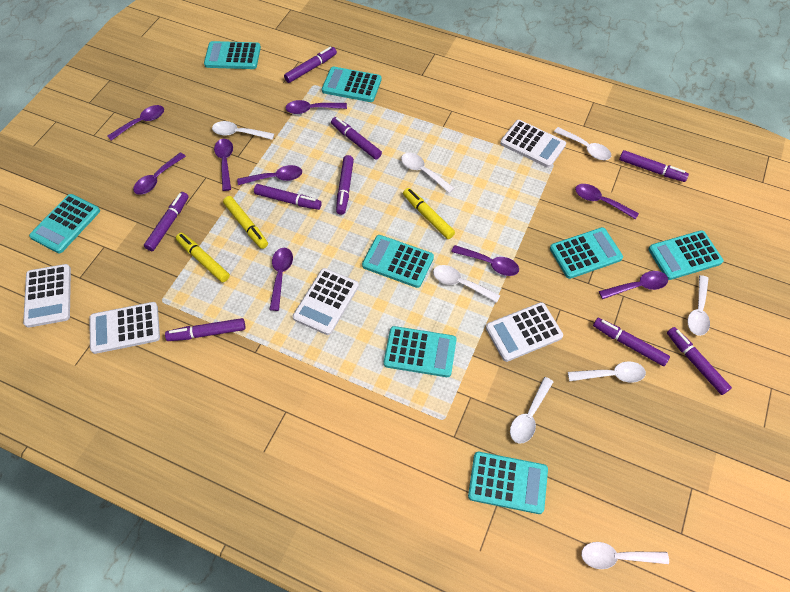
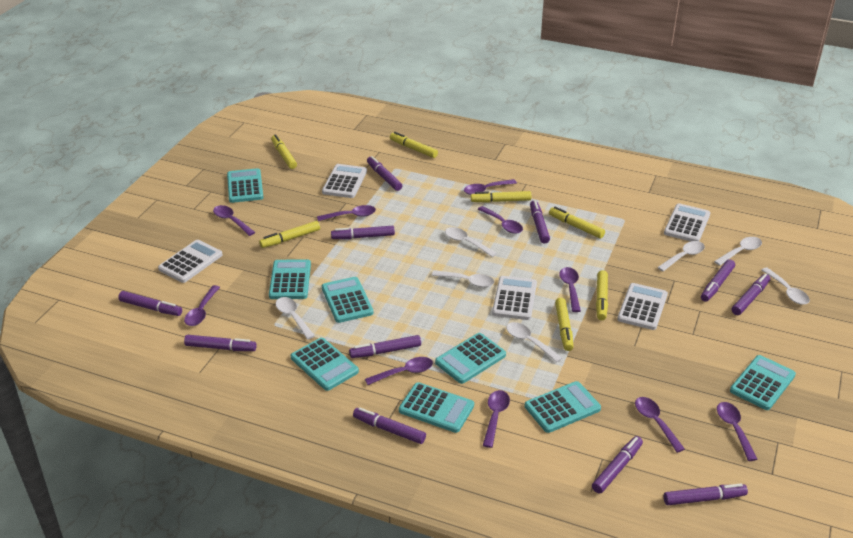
purple marker: [144,192,189,251] [165,318,245,341] [254,184,322,210] [284,47,337,83] [331,117,382,160] [336,155,354,215] [593,318,670,366] [619,150,689,182] [667,327,732,395] = 9 -> [118,291,182,316] [184,335,257,351] [331,226,395,239] [349,335,421,358] [353,408,426,444] [367,156,402,191] [530,200,550,243] [592,436,643,494] [664,484,748,505] [701,259,735,302] [732,274,770,315] = 11
purple spoon: [108,105,164,141] [133,152,186,195] [214,139,233,191] [237,165,302,185] [269,248,293,311] [285,100,347,114] [451,245,519,276] [575,184,639,220] [599,271,668,299] = 9 -> [184,285,220,326] [213,205,255,236] [317,205,376,221] [365,357,433,385] [464,179,517,195] [478,206,523,234] [483,390,510,448] [560,267,581,312] [635,397,685,453] [717,402,757,461] = 10
white spoon: [212,121,274,140] [401,153,454,193] [433,265,501,303] [510,377,553,444] [554,127,611,160] [568,361,646,383] [581,542,669,569] [688,275,710,336] = 8 -> [276,297,315,340] [432,270,494,287] [445,227,497,257] [506,322,562,362] [657,241,705,271] [714,237,762,266] [761,267,810,305] = 7
yellow marker: [176,233,230,282] [223,196,268,249] [403,188,455,239] = 3 -> [259,221,320,248] [271,134,297,169] [390,132,438,158] [471,191,532,203] [549,207,605,239] [555,298,573,351] [596,270,608,320] = 7

